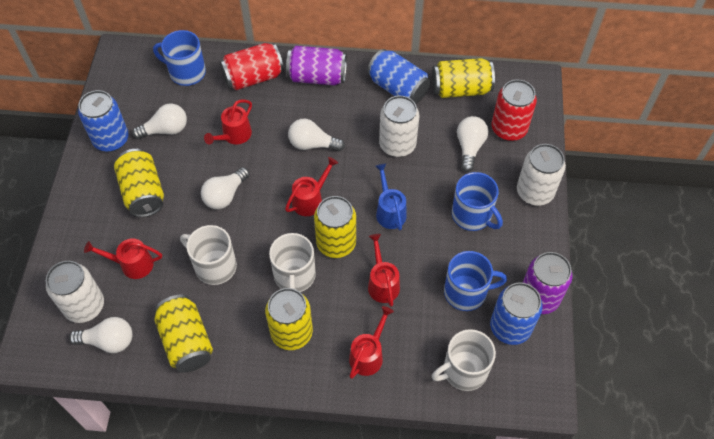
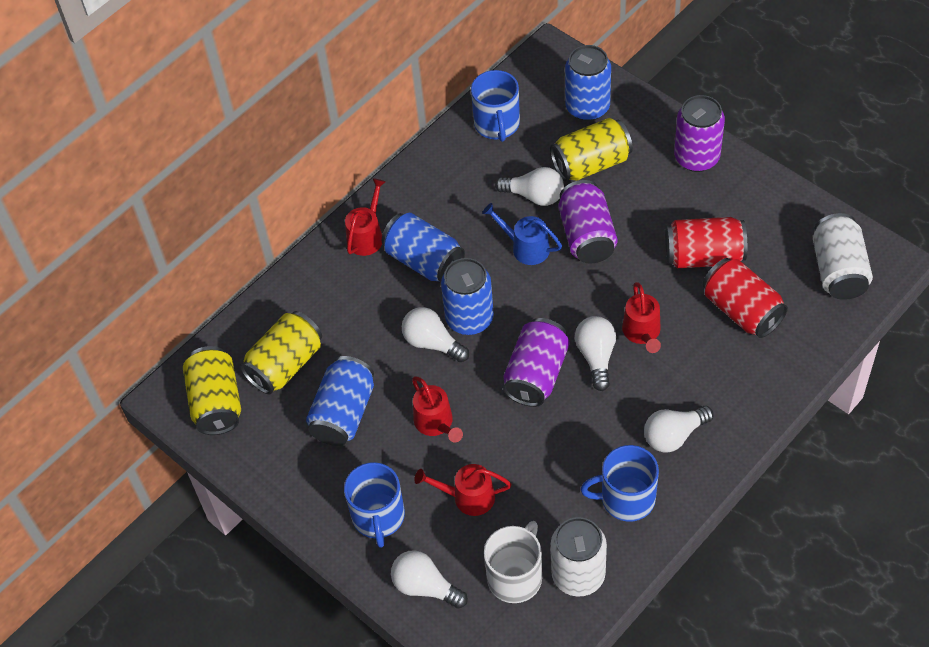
blue can: [78,90,129,152] [367,49,430,104] [490,282,543,345] = 3 -> [306,356,374,446] [382,213,465,282] [441,258,494,335] [565,45,611,121] = 4
purple can: [286,46,347,85] [523,252,573,314] = 2 -> [503,318,570,407] [559,180,618,263] [674,95,725,172] = 3
red watering can: [84,238,162,279] [204,99,252,145] [285,157,338,216] [349,306,394,379] [368,234,400,307] = 5 -> [345,178,386,256] [412,376,463,443] [414,464,511,516] [622,282,661,353] = 4
white can: [46,261,104,323] [379,96,419,157] [517,144,566,205] = 3 -> [551,517,607,597] [813,213,873,300] = 2
white mug: [180,225,237,285] [269,233,316,292] [432,329,496,391] = 3 -> [484,521,542,603] = 1
yellow can: [114,149,164,217] [155,295,213,373] [265,288,313,350] [314,196,356,258] [432,58,495,98] = 5 -> [183,346,241,435] [240,311,322,395] [550,118,633,181] = 3

